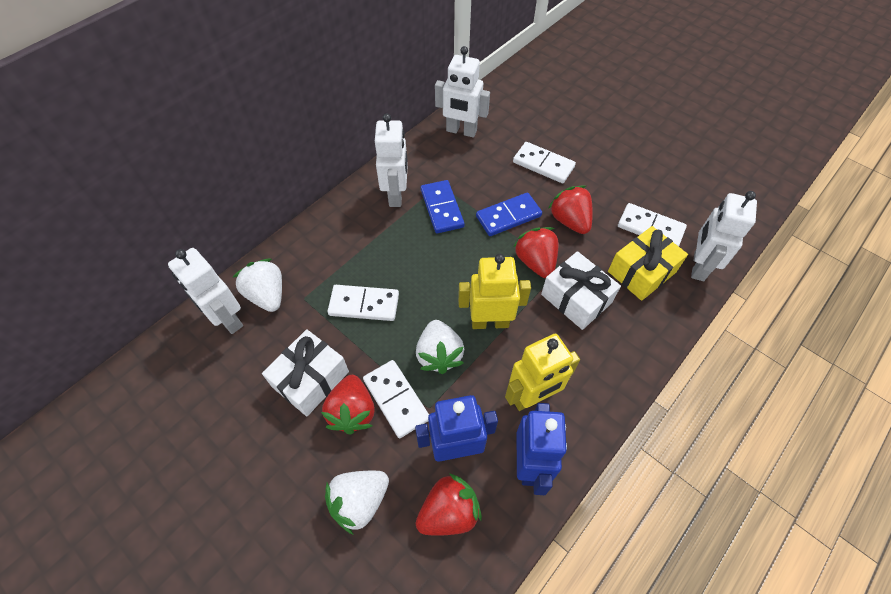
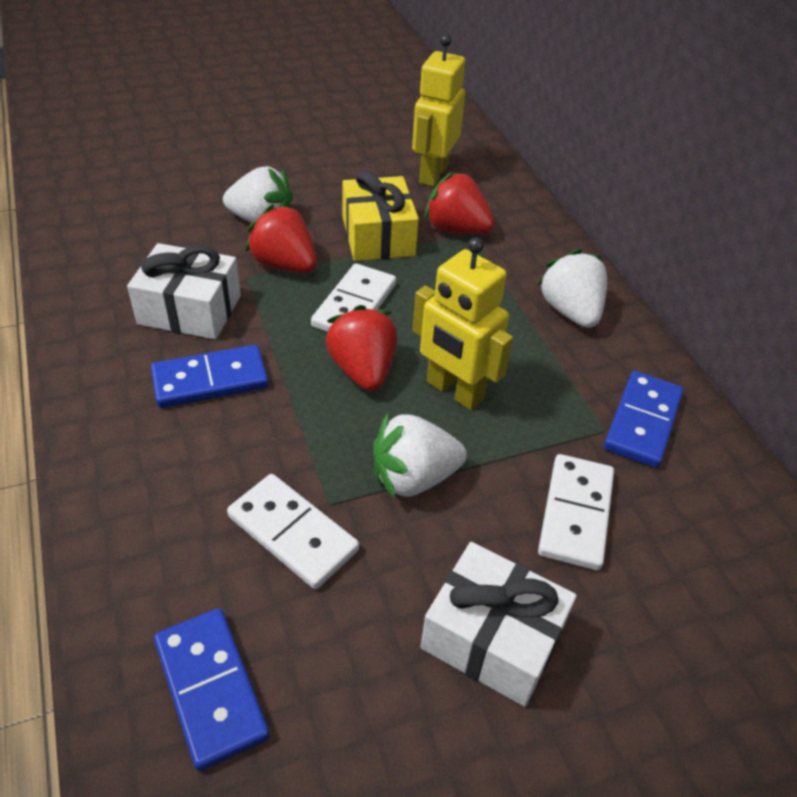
blue domino: [421,180,465,233] [476,192,542,236] = 2 -> [151,345,269,408] [154,608,270,771] [604,371,683,468] = 3
blue robot: [415,395,498,462] [517,403,567,495] = 2 -> none = 0
red strawberry: [321,375,375,435] [416,473,482,536] [513,227,558,278] [548,186,593,234] = 4 -> [245,204,317,273] [326,305,397,391] [425,172,495,234] = 3
white domino: [327,285,399,321] [363,360,429,438] [513,142,576,183] [618,203,687,246] = 4 -> [227,474,359,589] [311,264,396,332] [538,454,614,570] = 3
white robot: [168,248,243,334] [375,113,408,207] [435,46,490,138] [691,191,757,281] = 4 -> none = 0

